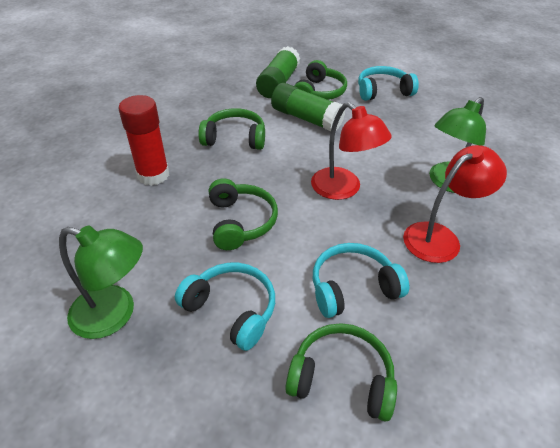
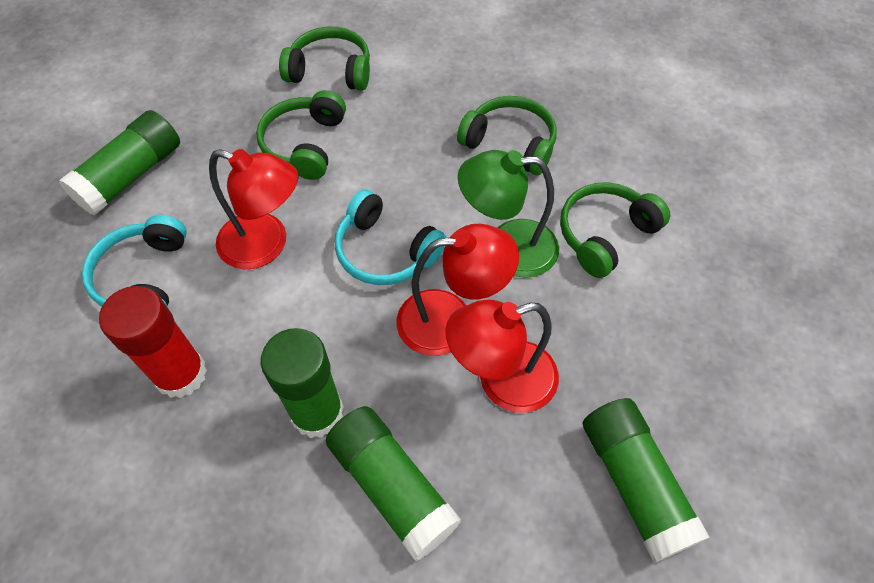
green glue stick: [256,46,300,98] [271,83,345,131] = 2 -> [59,110,180,216] [261,328,344,438] [326,406,461,561] [583,398,710,562] = 4
green lamp: [59,226,143,339] [429,97,486,193] = 2 -> [458,150,559,278] = 1
red lamp: [311,102,392,200] [403,145,507,263] = 2 -> [209,149,298,269] [396,224,519,356] [446,299,559,413] = 3
turquoise headphones: [175,263,275,351] [313,243,409,318] [358,66,419,101] = 3 -> [82,215,187,306] [335,189,446,285] = 2

